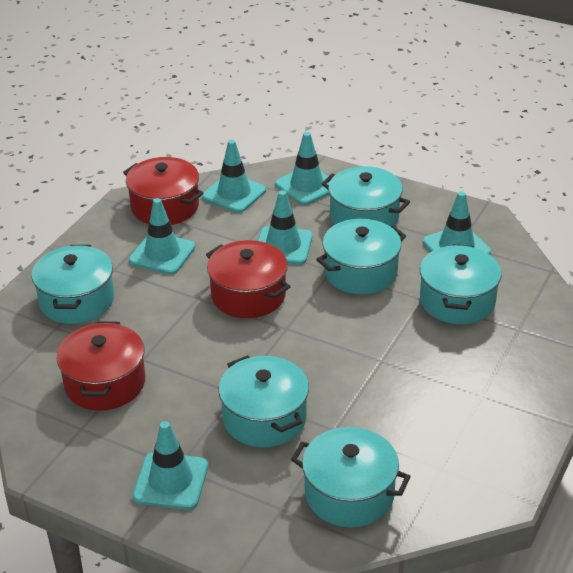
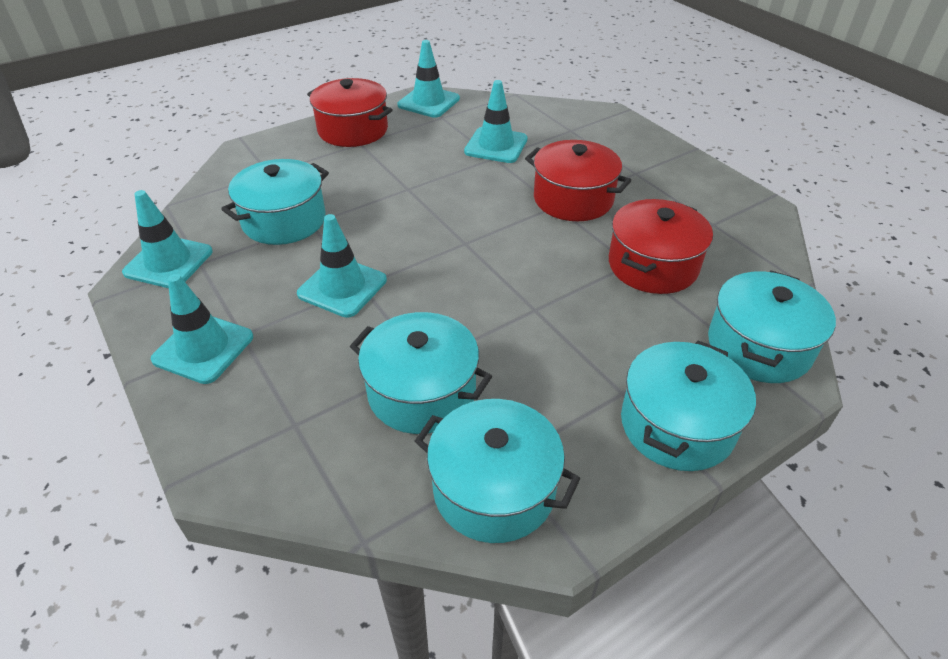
turquoise pot: [32,245,114,324] [219,355,309,447] [291,427,411,527] [316,219,406,295] [321,166,410,226] [420,244,502,324] = 6 -> [221,159,329,245] [350,312,492,434] [415,399,581,543] [621,340,756,471] [708,271,836,383] = 5
turquoise traffic cone: [129,198,195,275] [132,421,208,510] [202,140,266,213] [258,190,313,264] [275,132,330,205] [423,191,491,255] = 6 -> [122,190,213,288] [151,274,253,384] [297,214,387,318] [397,40,460,118] [464,80,528,163] = 5

